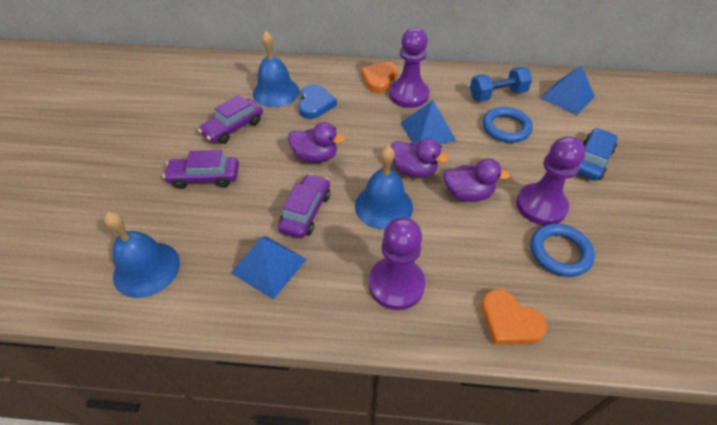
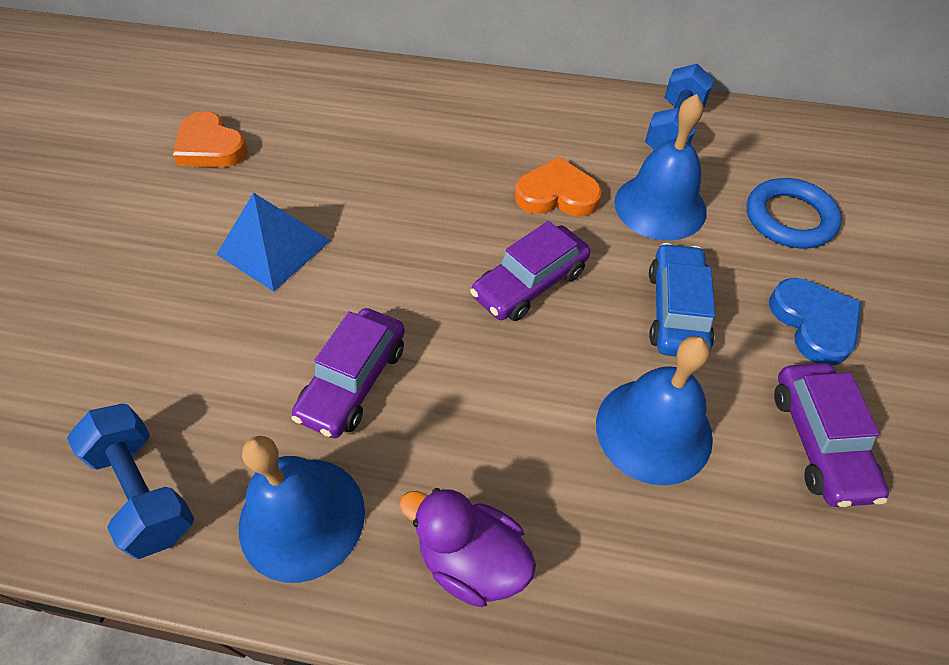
blue dumbbell: [470,67,532,101] = 1 -> [67,404,194,559] [645,64,714,150] = 2
blue pyramid: [231,236,307,299] [401,100,457,145] [541,66,595,115] = 3 -> [216,192,331,292] = 1
blue ring: [483,107,533,143] [530,223,595,277] = 2 -> [747,178,842,248] = 1
purple duck: [288,122,345,163] [391,138,449,178] [444,159,510,202] = 3 -> [399,488,536,607] = 1
purple pawn: [369,217,425,310] [389,28,429,108] [516,136,586,225] = 3 -> none = 0

